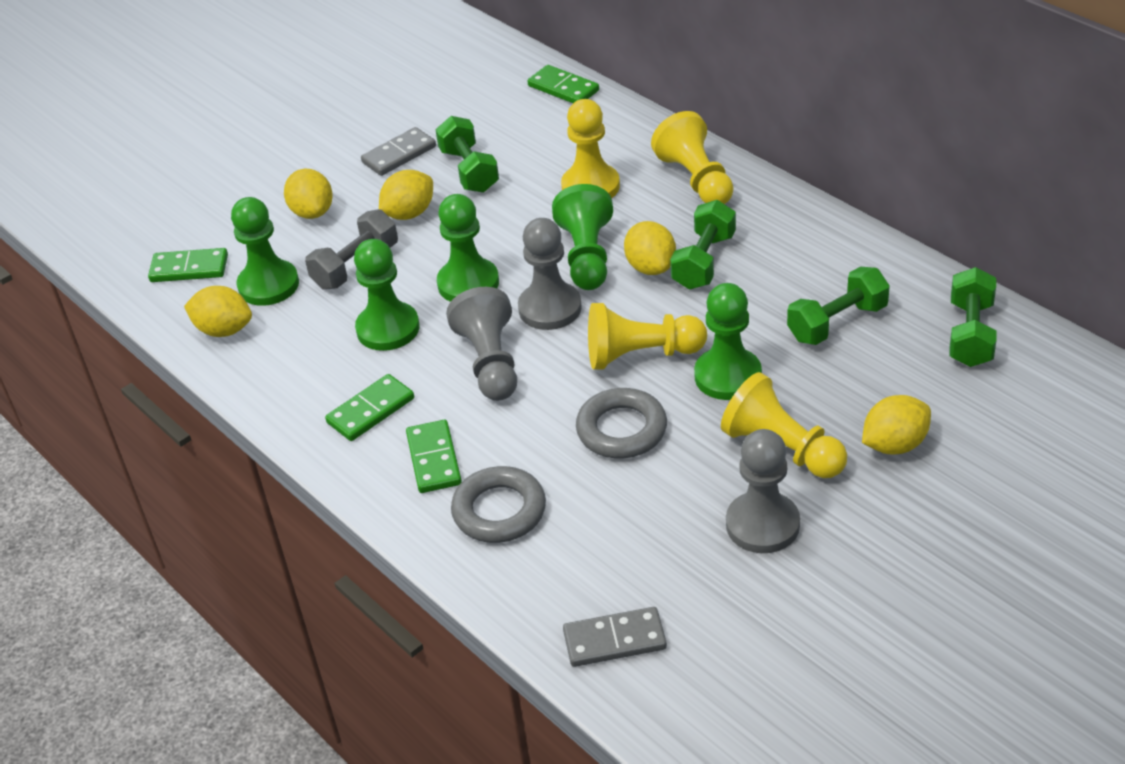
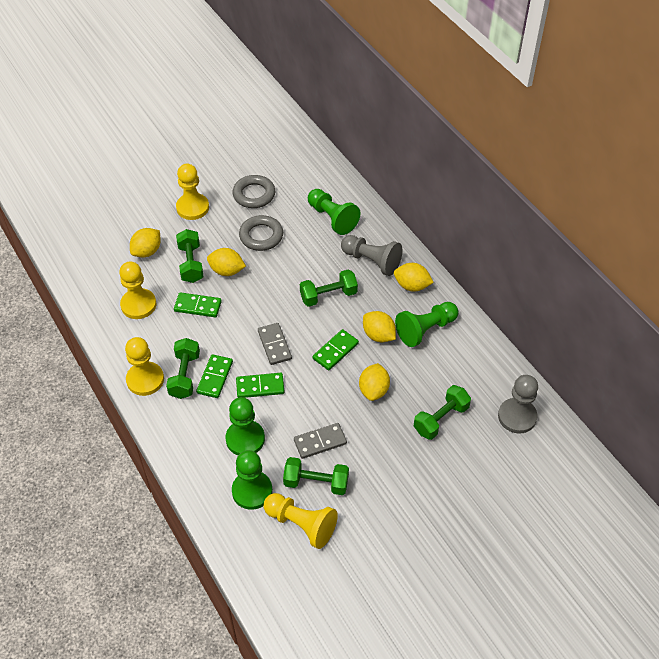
green dumbbell: [435,116,499,193] [670,200,736,290] [787,267,890,345] [949,267,997,367] = 4 -> [166,338,200,399] [176,229,204,283] [283,457,349,495] [300,269,358,307] [414,385,471,440] = 5
green pawn: [231,197,299,306] [354,239,420,351] [437,194,499,302] [552,184,613,290] [694,283,762,400] = 5 -> [226,397,265,455] [232,450,272,510] [308,189,361,235] [395,302,459,347] = 4
grey dumbbell: [305,209,398,290] = 1 -> none = 0
grey pawn: [446,287,517,401] [518,218,582,330] [726,429,800,553] = 3 -> [341,235,402,276] [498,375,538,434] = 2

